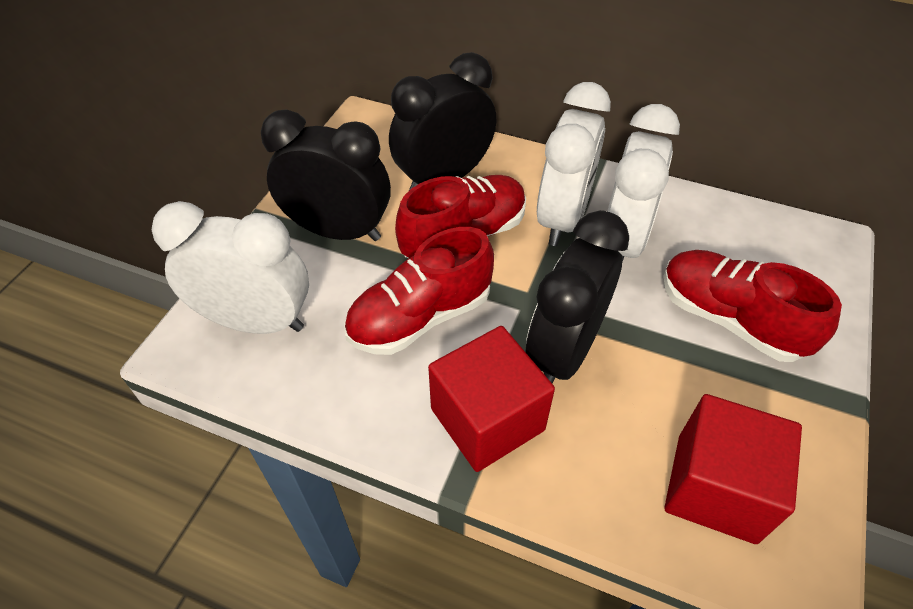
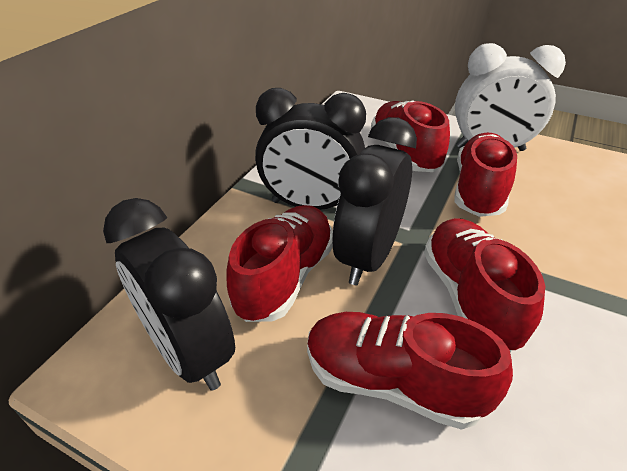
red cube: [428,326,555,472] [664,394,802,544] = 2 -> none = 0
red shoe: [344,227,494,355] [395,175,526,259] [663,250,842,362] = 3 -> [226,205,333,322] [307,312,513,430] [371,100,450,172] [424,218,545,352] [454,133,517,217] = 5
white clock: [152,201,309,334] [537,82,611,246] [607,104,680,262] = 3 -> [455,43,566,151] = 1

